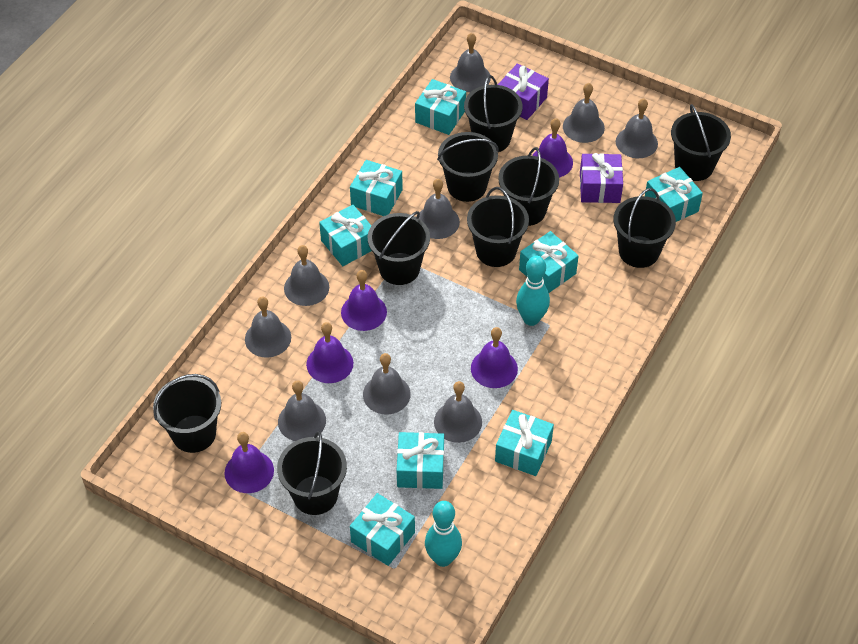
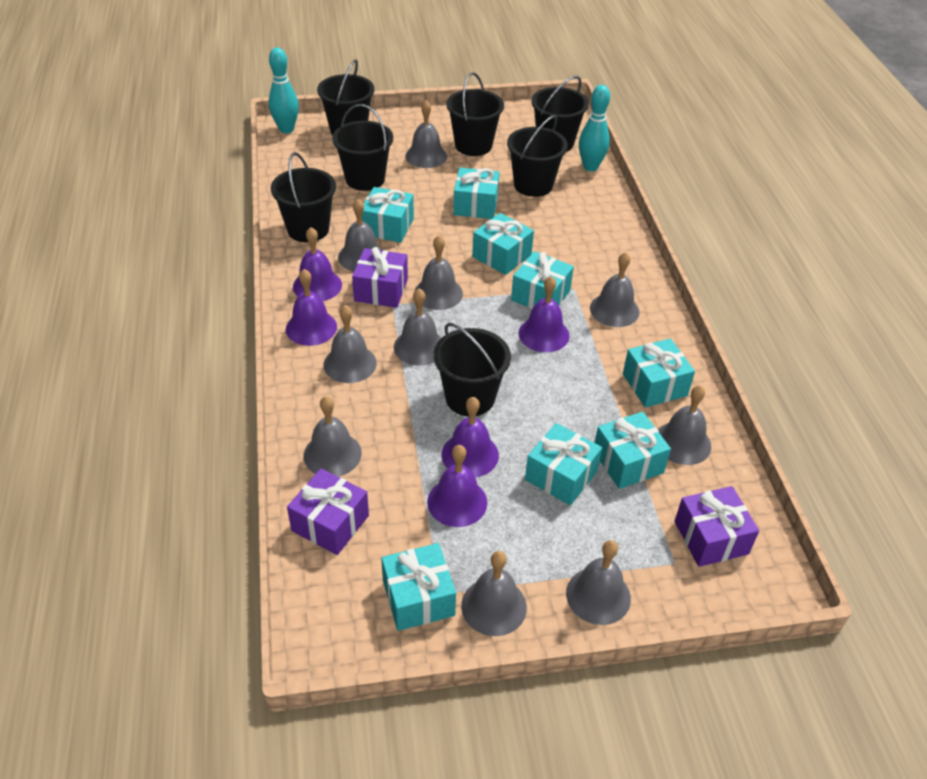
black bucket: [153,374,221,453] [277,431,347,515] [368,211,430,285] [437,132,499,202] [464,75,523,152] [467,187,529,267] [498,147,559,226] [613,188,676,268] [671,104,731,181] = 9 -> [271,152,336,242] [317,59,374,135] [332,104,393,191] [434,323,511,417] [446,72,504,156] [507,115,568,197] [531,76,589,152] = 7
grey bell: [245,297,291,358] [278,380,326,441] [284,245,329,306] [363,353,411,414] [419,179,460,239] [434,381,482,443] [450,33,491,92] [563,83,605,143] [616,98,658,158] = 9 -> [304,396,362,476] [324,305,377,383] [338,199,383,271] [394,288,442,366] [405,100,447,168] [414,235,463,310] [461,551,527,636] [566,540,631,625] [590,252,639,327] [658,385,711,465] = 10
purple gift: [498,63,549,120] [580,153,623,203] = 2 -> [287,468,369,555] [352,247,408,308] [674,486,759,567] = 3

